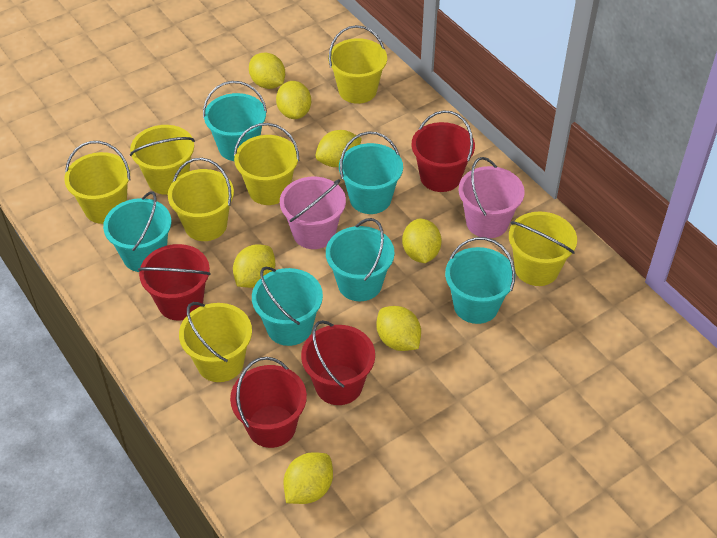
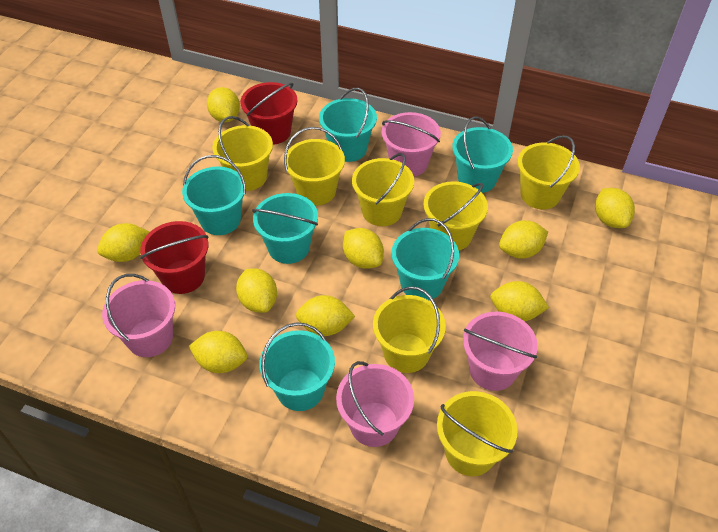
pink bucket: [280,177,346,249] [459,157,525,238] = 2 -> [102,274,175,357] [336,361,414,447] [382,112,441,177] [463,312,538,391] = 4
red bucket: [138,244,211,320] [230,357,307,448] [301,320,375,405] [412,110,475,192] = 4 -> [140,221,209,294] [241,82,297,145] = 2
yellow lemon: [233,244,275,288] [249,53,285,89] [276,81,311,119] [283,452,333,504] [315,130,362,167] [377,306,421,351] [402,219,442,263] = 7 -> [97,223,149,262] [189,331,247,373] [207,87,240,122] [236,268,277,313] [296,295,355,336] [343,228,384,269] [490,281,549,321] [499,220,548,259] [595,188,635,228] = 9

